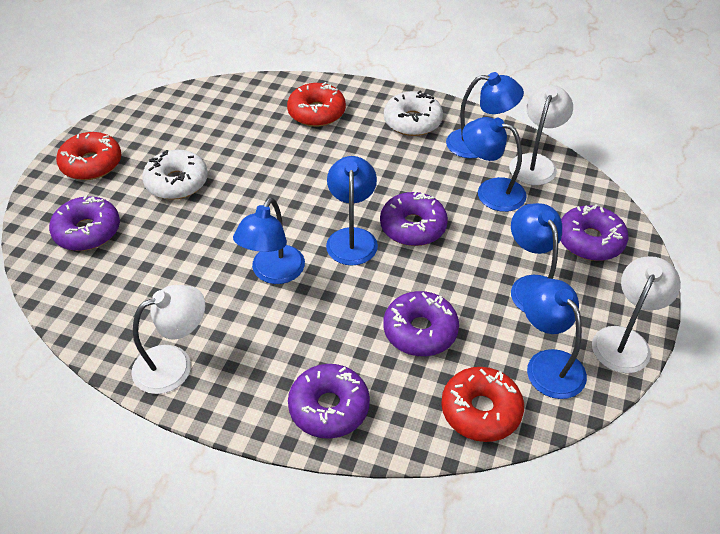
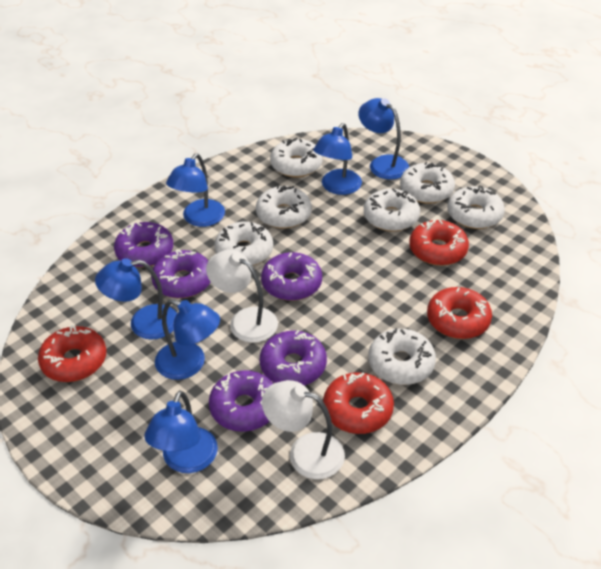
red donut: [56,132,122,180] [287,82,346,127] [441,367,524,442] = 3 -> [38,325,106,382] [323,372,394,434] [409,219,469,266] [427,287,492,339] = 4
white donut: [142,150,208,200] [384,90,443,136] = 2 -> [214,221,273,266] [256,185,312,229] [270,137,323,177] [364,188,420,232] [368,328,436,385] [400,162,455,204] [447,185,505,229] = 7
white lamp: [131,285,205,394] [509,85,573,185] [592,256,681,373] = 3 -> [206,250,278,343] [262,380,345,479] = 2

